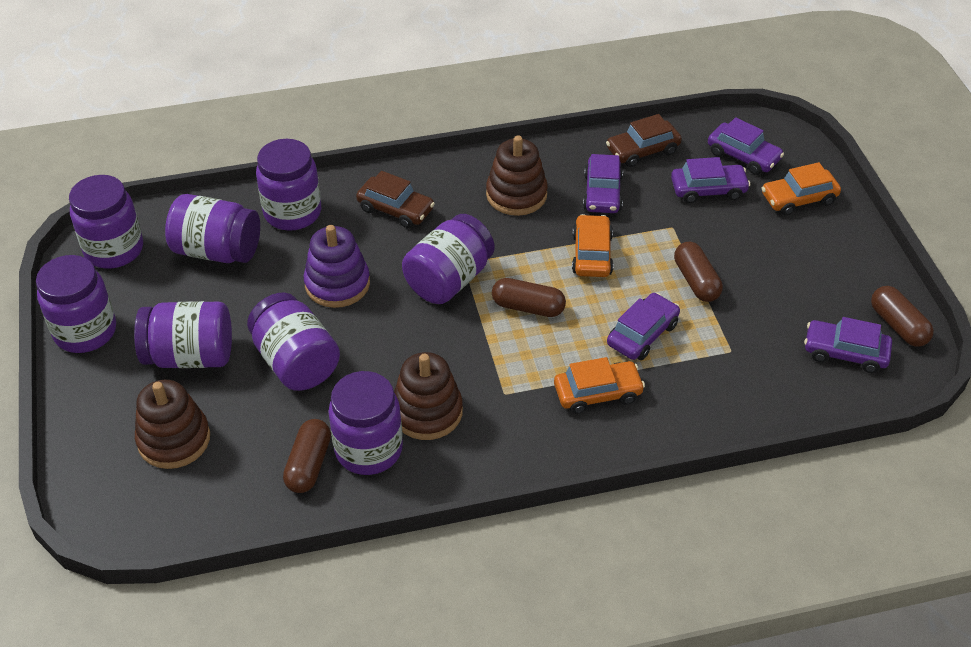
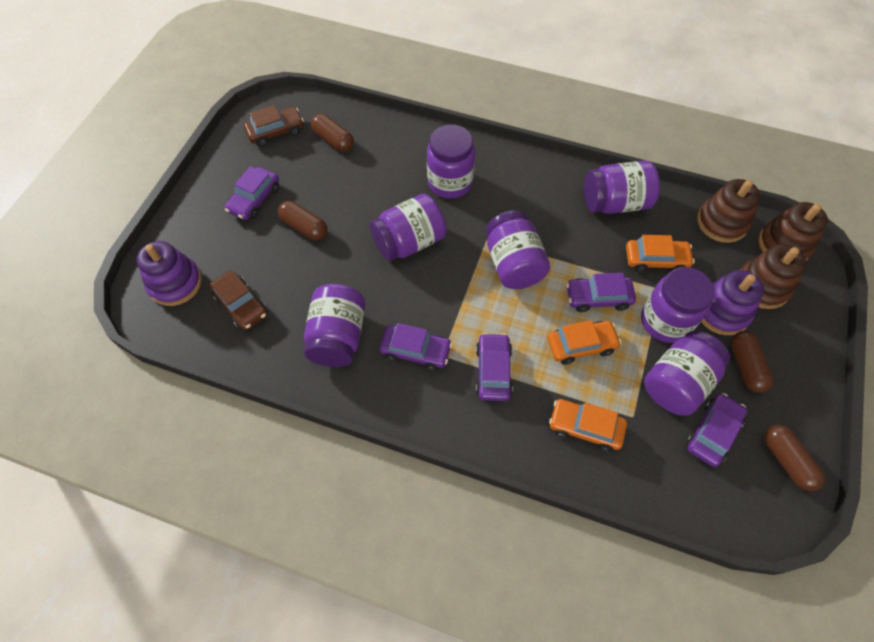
purple jar: [36,255,116,353] [69,175,143,268] [134,301,232,368] [165,194,260,263] [247,293,340,391] [256,139,321,231] [328,371,403,475] [402,214,495,304] = 8 -> [304,284,365,367] [370,194,446,262] [427,125,475,199] [486,210,550,289] [584,161,660,214] [641,267,715,343] [644,330,730,416] = 7
purple stacking toy: [304,225,370,308] = 1 -> [137,241,202,306] [701,270,764,335] = 2

